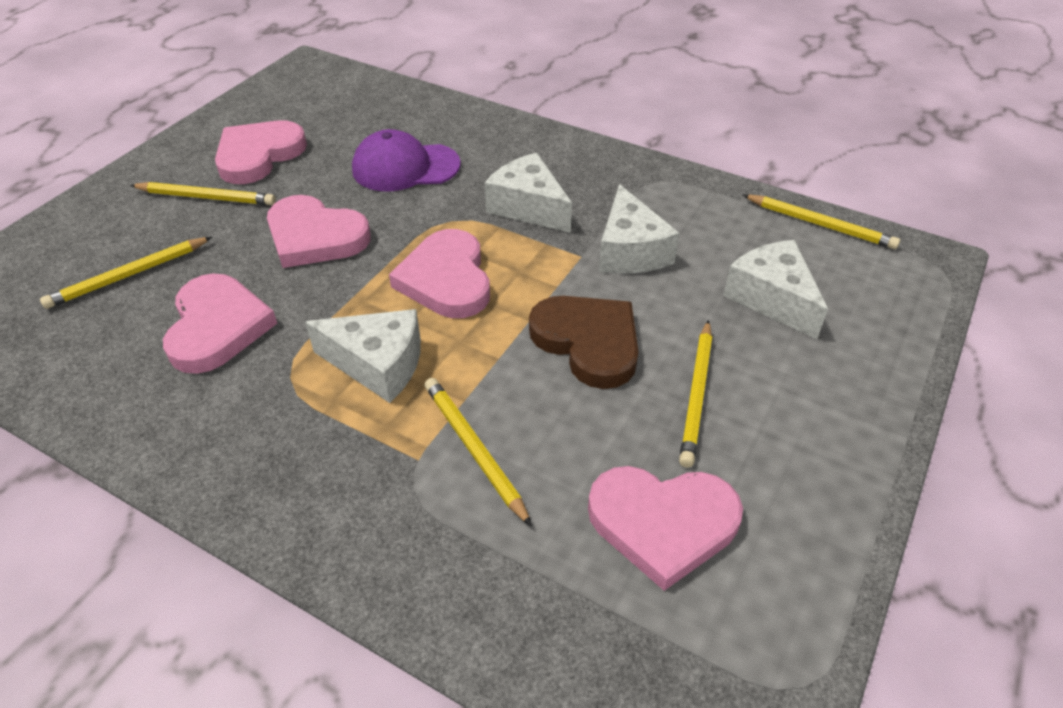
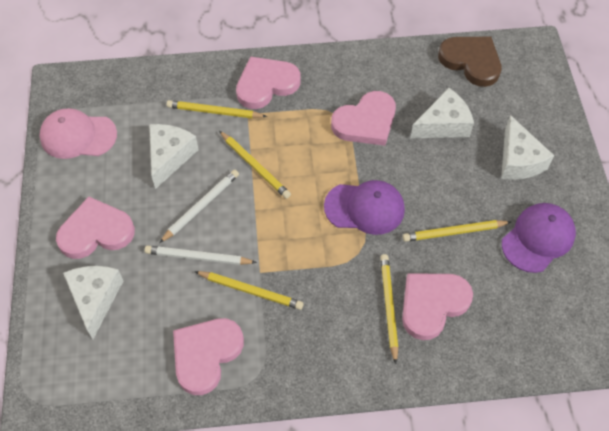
pink cap: none = 0 -> [40,108,117,159] = 1
purple cap: [352,129,461,191] = 1 -> [324,180,405,235] [502,203,576,273] = 2
white pencil: none = 0 -> [144,245,257,265] [159,170,239,243] = 2

